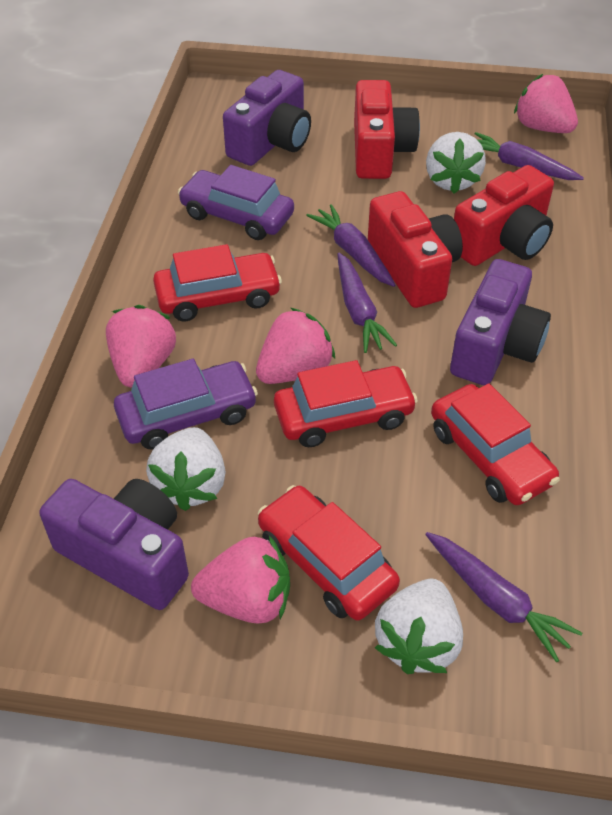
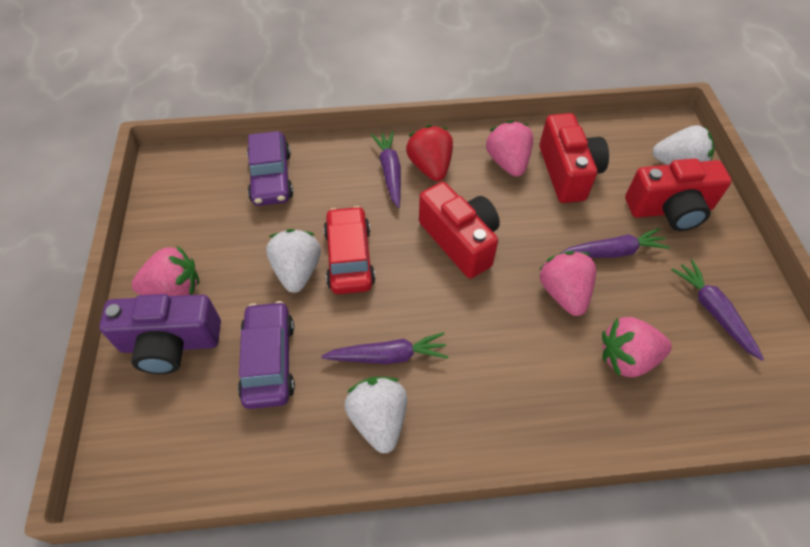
purple camera: [40,479,189,610] [223,70,311,166] [450,259,551,385] = 3 -> [99,294,221,374] = 1
red car: [153,244,282,322] [258,485,400,620] [274,360,418,447] [431,383,560,505] = 4 -> [324,206,376,294] = 1
red strawberry: none = 0 -> [406,125,453,181] = 1

